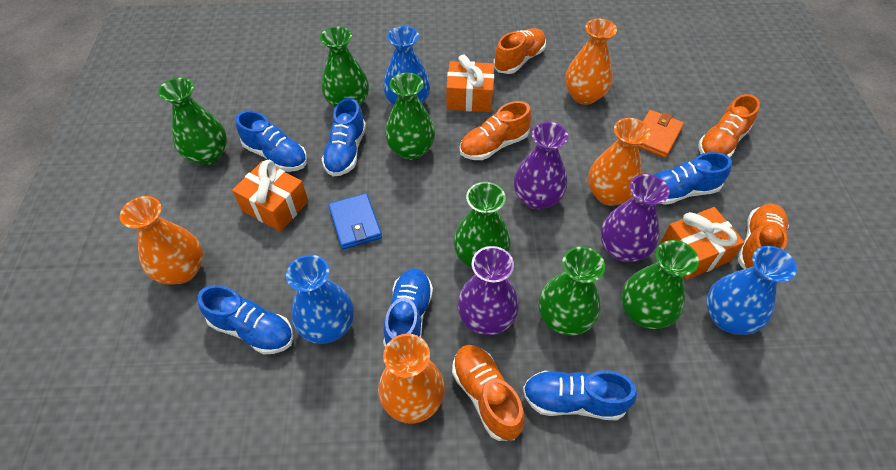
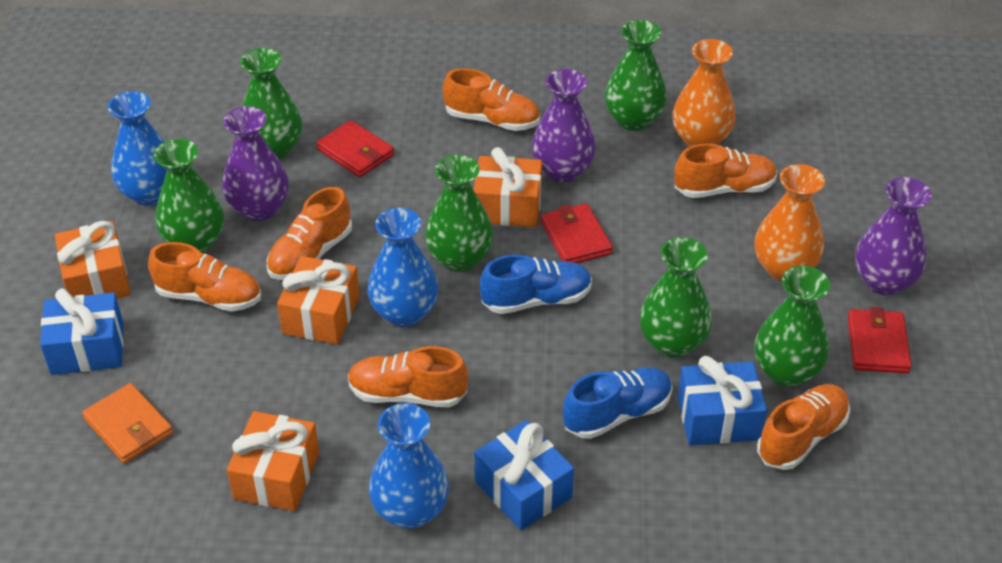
blue gift: none = 0 -> [40,288,124,375] [475,420,574,530] [678,356,767,445] = 3
blue shoe: [198,285,293,354] [236,110,307,172] [322,98,366,176] [383,268,433,347] [523,371,637,421] [654,152,732,205] = 6 -> [480,255,592,314] [563,367,673,439] = 2
blue wallet: [328,193,382,249] = 1 -> none = 0
orange gift: [232,160,308,232] [446,55,494,112] [660,207,745,280] = 3 -> [55,221,131,299] [227,411,319,511] [277,256,360,345] [473,147,542,227] = 4
orange shoe: [452,345,525,441] [459,101,532,160] [494,28,546,74] [699,94,760,157] [738,204,789,269] = 5 -> [148,242,261,312] [267,187,352,280] [348,346,468,407] [443,68,540,131] [674,144,777,198] [757,384,850,470] = 6
orange vase: [120,196,203,284] [378,334,445,424] [565,19,617,105] [588,118,651,206] = 4 -> [672,39,736,147] [754,164,825,281] = 2
red wallet: none = 0 -> [316,120,394,177] [541,203,613,263] [848,307,911,373] = 3

